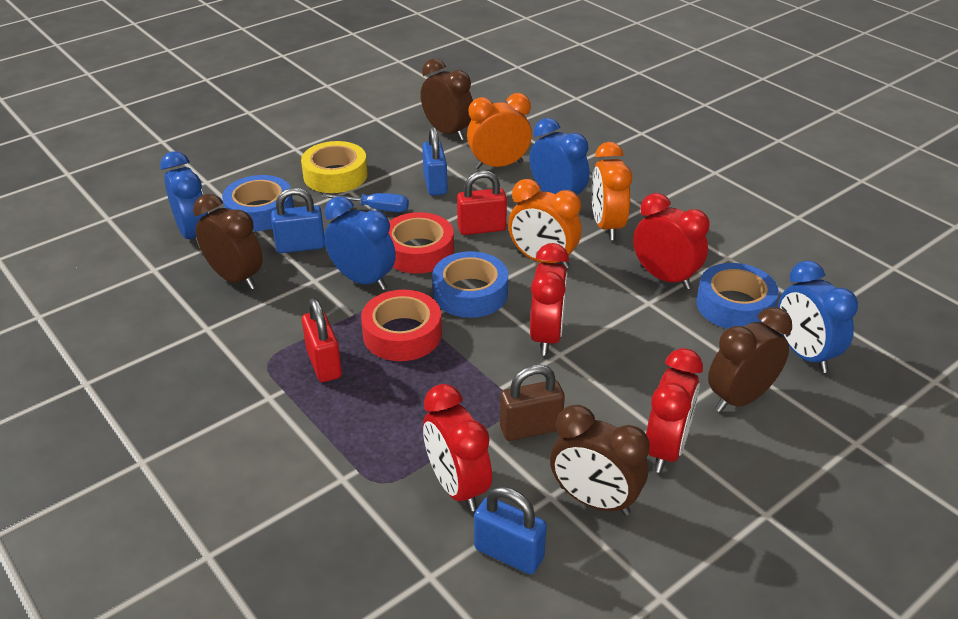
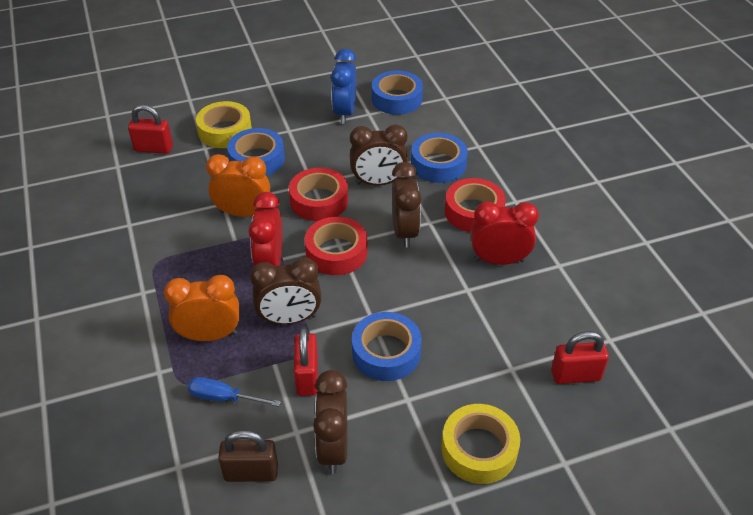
blue clock: [160,151,208,248] [324,196,396,290] [530,118,589,195] [778,261,858,373] = 4 -> [331,49,357,124] = 1
blue padlock: [271,188,325,253] [422,126,447,196] [474,486,547,574] = 3 -> none = 0
blue tape: [222,175,294,231] [432,251,508,318] [696,263,779,329] = 3 -> [227,128,285,176] [352,312,422,381] [372,71,423,115] [411,133,468,183] = 4
orange clock: [467,93,532,169] [508,179,582,268] [591,142,632,240] = 3 -> [164,275,239,341] [206,154,270,217] = 2
red clock: [423,384,492,512] [530,243,569,355] [633,193,710,289] [646,348,703,473] = 4 -> [249,192,283,267] [471,201,539,265] = 2
red padlock: [302,298,342,382] [457,170,507,235] = 2 -> [128,105,173,154] [294,327,318,396] [551,331,609,384] = 3
red tape: [361,290,442,361] [389,212,454,274] = 2 -> [289,168,348,221] [305,217,367,275] [445,178,506,232] = 3
yellow tape: [301,141,368,193] = 1 -> [196,101,252,148] [441,404,520,484] = 2

